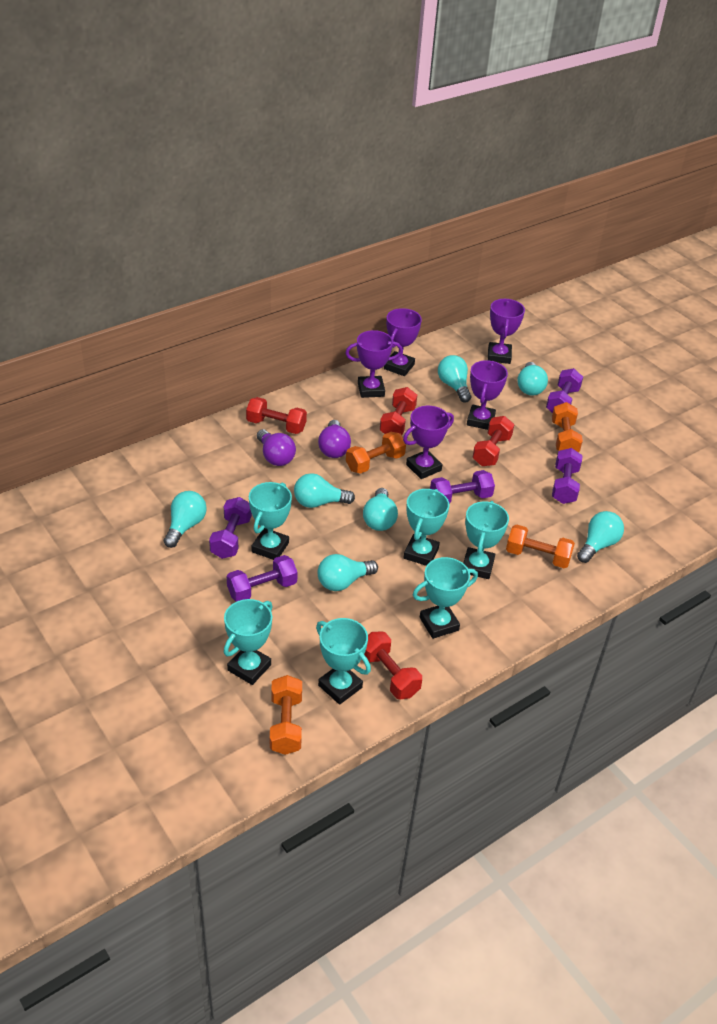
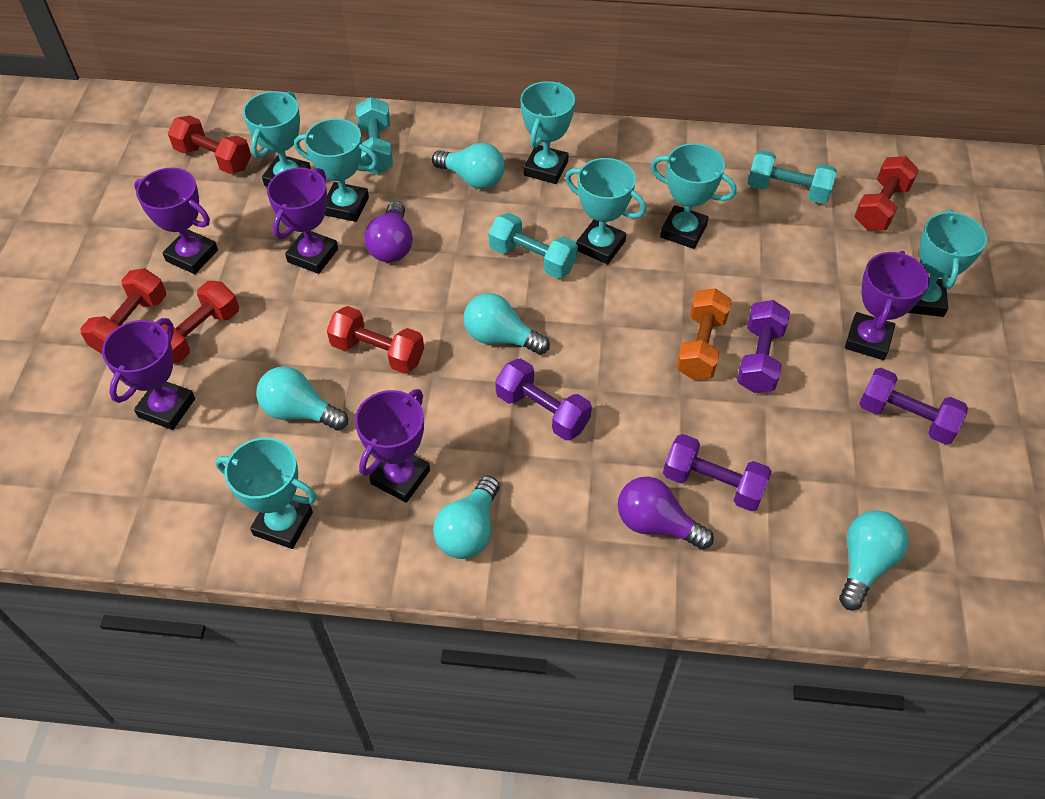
orange dumbbell: [270,675,302,755] [346,432,406,474] [506,525,575,568] [552,402,583,452] = 4 -> [676,288,732,380] = 1
purple dumbbell: [209,497,252,559] [227,555,298,602] [430,470,495,504] [546,368,583,413] [552,448,583,504] = 5 -> [495,359,592,440] [663,434,772,511] [737,300,790,393] [859,368,968,445] = 4
red dumbbell: [246,397,307,434] [364,632,422,699] [380,387,417,435] [473,416,514,466] = 4 -> [80,268,166,354] [161,281,239,363] [168,116,251,174] [327,306,424,374] [854,156,919,230] = 5
turquoise dumbbell: none = 0 -> [356,97,393,175] [488,213,578,279] [748,150,837,204] = 3
turquoise light bulb: [164,491,207,548] [294,473,355,508] [317,554,378,591] [363,488,398,531] [438,355,471,402] [517,362,548,395] [577,511,624,563] = 7 -> [256,366,348,430] [432,143,505,189] [433,476,500,559] [464,293,550,355] [839,510,908,610] = 5
turquoise trophy: [224,599,272,685] [249,482,292,560] [316,618,371,705] [404,489,449,566] [413,557,478,639] [463,501,509,579] = 6 -> [215,437,317,549] [243,91,311,187] [294,118,378,222] [521,81,575,184] [565,158,646,264] [651,143,737,249] [908,210,987,317] = 7

